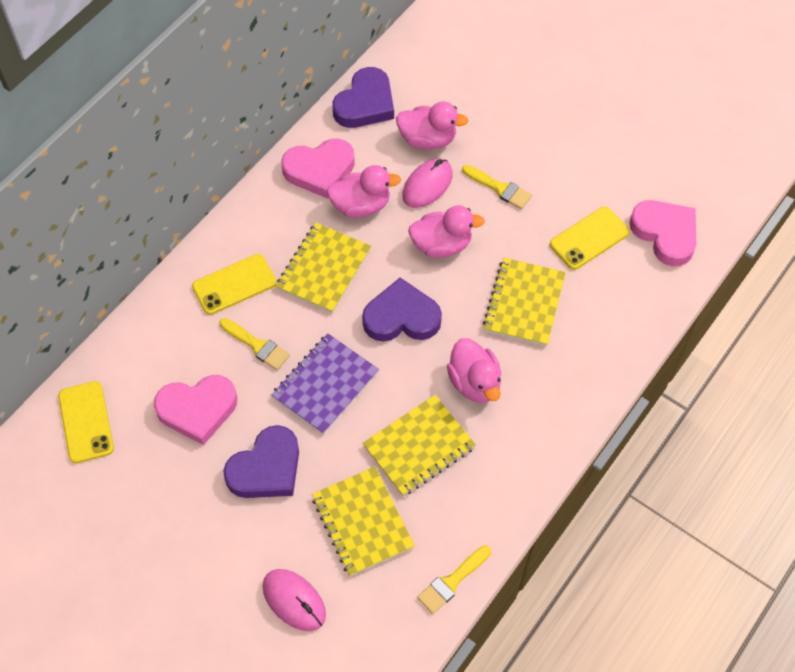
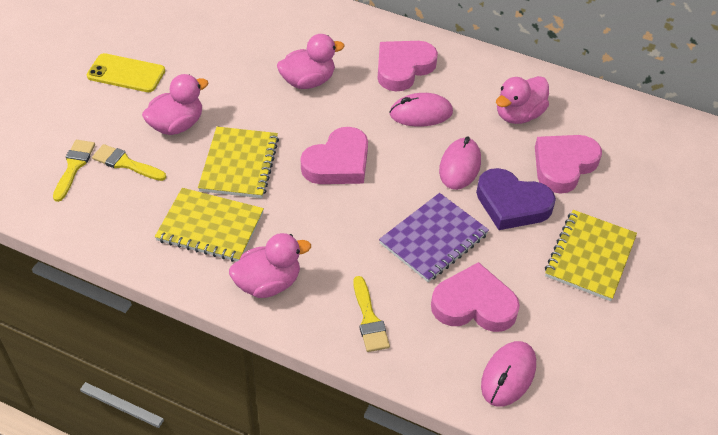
pink heart: [154,375,237,445] [281,138,355,199] [629,200,696,266] = 3 -> [301,127,368,184] [377,41,438,92] [431,262,520,332] [535,135,602,194] = 4
pink mouse: [263,569,326,631] [402,159,453,208] = 2 -> [389,93,453,127] [439,137,481,190] [481,341,536,407] = 3
purple heart: [223,425,299,498] [333,67,394,128] [362,278,442,342] = 3 -> [476,168,556,230] = 1
yellow notebook: [276,223,371,313] [312,467,415,576] [363,395,476,496] [483,258,566,346] = 4 -> [155,188,264,262] [198,127,279,198] [545,210,637,301] = 3
yellow phone: [58,381,114,463] [192,254,276,315] [550,207,630,270] = 3 -> [87,53,165,92] = 1

